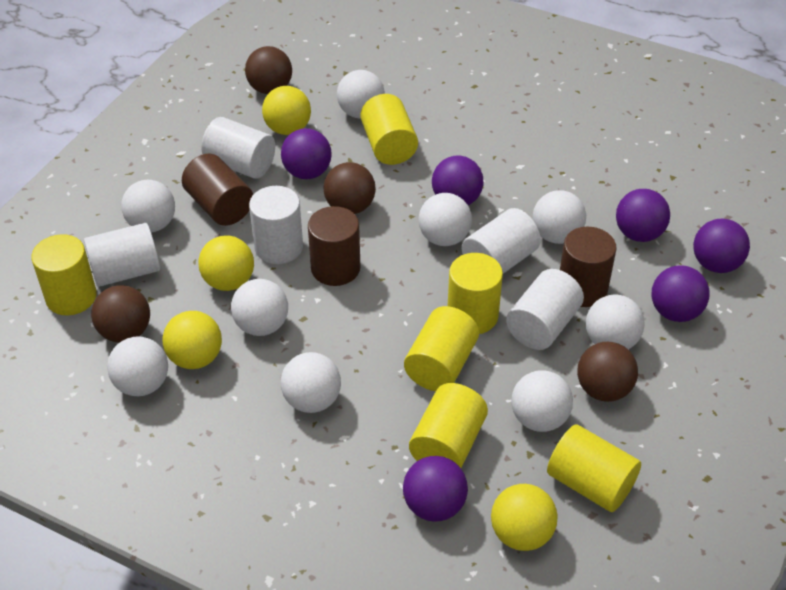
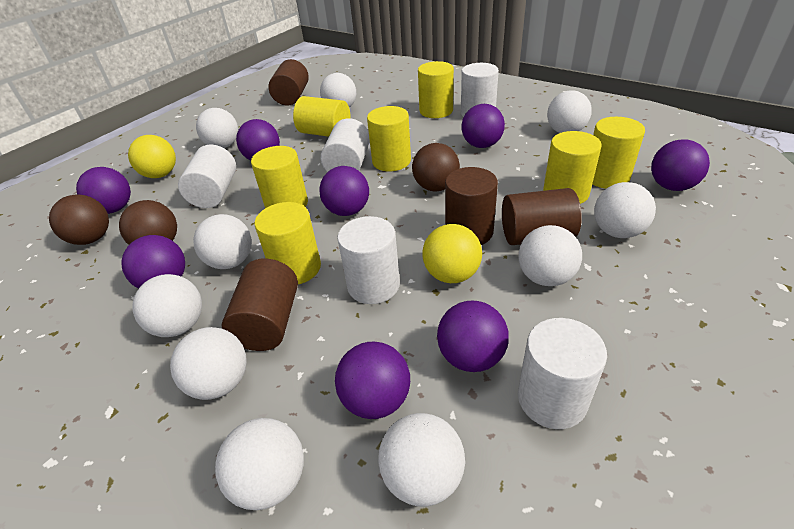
brown ball: [91,285,150,343] [245,46,292,94] [324,162,376,214] [577,342,638,402] = 4 -> [49,194,109,245] [119,200,177,245] [412,143,460,191] = 3
brown cylinder: [182,154,253,226] [308,206,360,286] [560,227,617,307] = 3 -> [222,259,298,351] [268,59,309,105] [445,167,498,245] [502,188,582,245] = 4
purple ball: [281,128,332,179] [403,456,468,522] [432,156,484,205] [616,189,670,242] [652,265,710,322] [693,219,750,273] = 6 -> [76,167,131,214] [121,235,185,289] [236,119,280,160] [319,166,369,216] [335,342,410,419] [437,300,509,372] [462,104,505,148] [651,139,710,191] = 8
white ball: [107,336,168,396] [121,180,175,232] [231,279,288,336] [281,352,341,413] [337,70,385,119] [418,193,472,246] [511,370,573,432] [533,190,586,244] [586,295,644,349] = 9 -> [132,274,202,337] [170,327,247,400] [193,214,252,269] [196,108,238,148] [215,418,304,510] [320,73,356,108] [378,413,465,507] [518,225,582,286] [547,90,592,133] [594,182,656,238] = 10
yellow ball: [162,311,222,369] [198,236,254,291] [262,86,311,135] [491,484,557,551] = 4 -> [128,135,176,178] [422,224,482,283] = 2
yellow cylinder: [31,234,97,315] [360,94,418,165] [404,306,479,391] [409,383,488,468] [448,253,503,334] [547,424,641,512] = 6 -> [251,146,308,208] [255,202,321,284] [293,96,351,137] [367,106,411,171] [418,61,454,118] [543,131,602,204] [592,117,645,189] = 7

